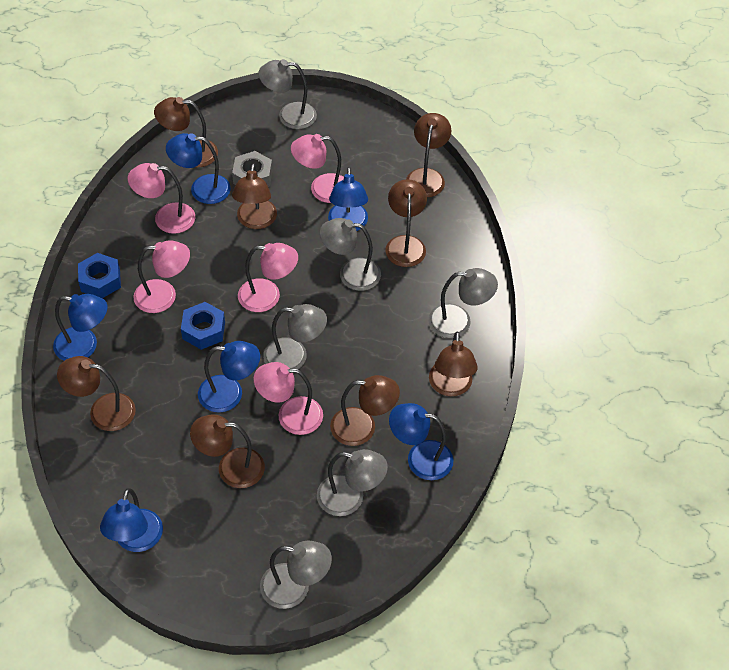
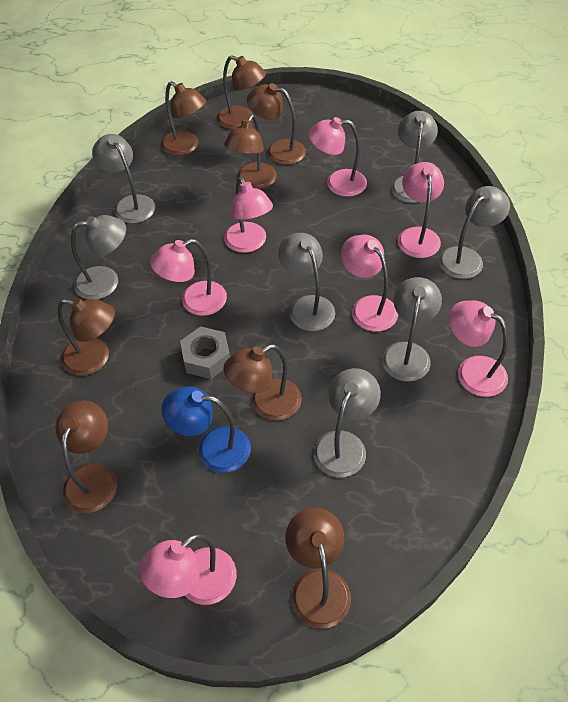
blue lamp: [53,294,107,361] [100,488,163,552] [166,133,231,204] [198,341,260,413] [328,167,368,231] [389,403,453,480] = 6 -> [161,387,251,473] = 1
blue nut: [78,253,121,298] [181,302,225,350] = 2 -> none = 0
grey lamp: [258,59,317,129] [260,541,332,609] [263,304,327,369] [317,449,388,516] [320,218,381,291] [428,268,498,338] = 6 -> [71,215,126,299] [92,134,155,223] [278,233,335,331] [314,368,381,477] [382,277,442,382] [391,111,438,203] [439,186,510,279] = 7
pink lamp: [128,163,196,234] [133,240,190,313] [238,243,298,312] [254,362,323,435] [291,134,344,203] = 5 -> [140,534,237,605] [150,239,227,316] [224,177,273,253] [308,117,367,197] [341,235,398,332] [398,162,444,258] [449,300,508,397] = 7

